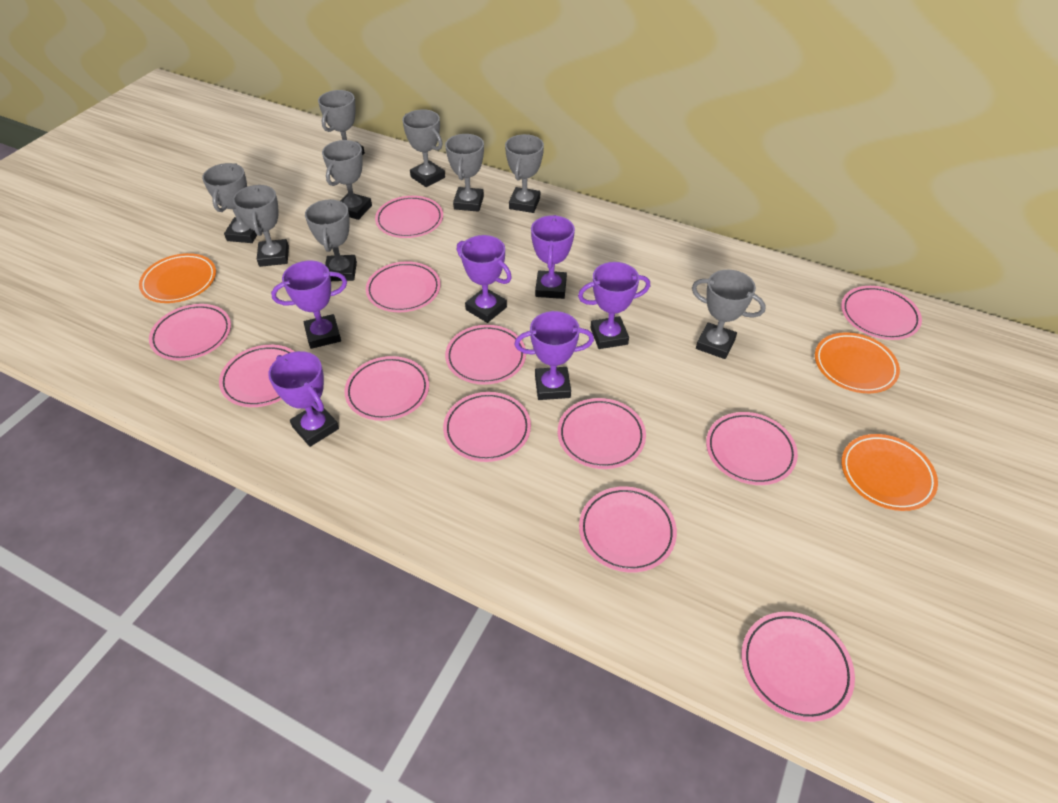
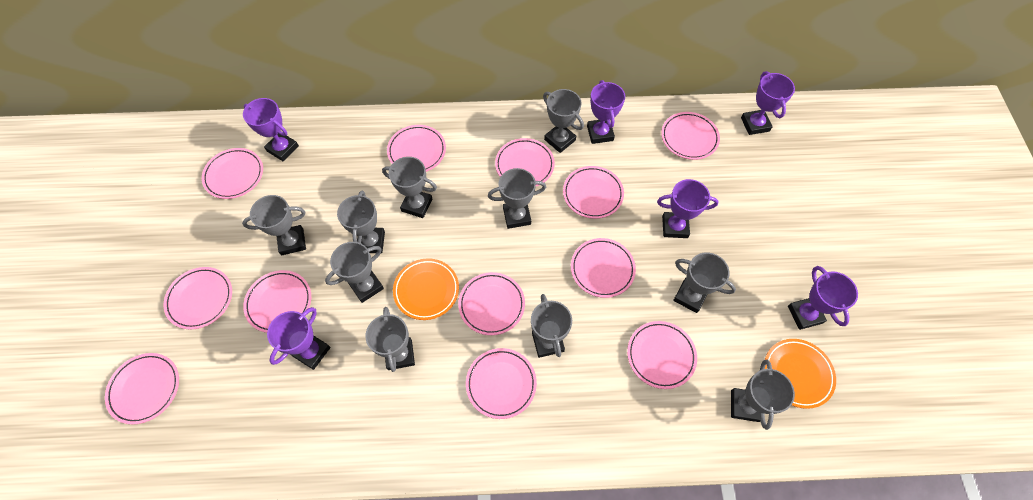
grey trophy: [202,163,257,243] [233,185,289,267] [305,199,357,281] [318,90,365,156] [322,140,372,220] [402,109,445,187] [445,134,484,212] [505,134,544,213] [692,270,766,359] = 9 -> [242,195,306,255] [325,242,384,303] [337,191,385,253] [365,307,415,372] [382,157,437,218] [488,168,546,229] [531,294,572,358] [543,89,584,153] [673,252,736,313] [731,359,795,430] = 10
orange plate: [139,253,216,303] [815,332,900,393] [841,434,938,511] = 3 -> [393,258,459,320] [765,339,836,409] = 2

